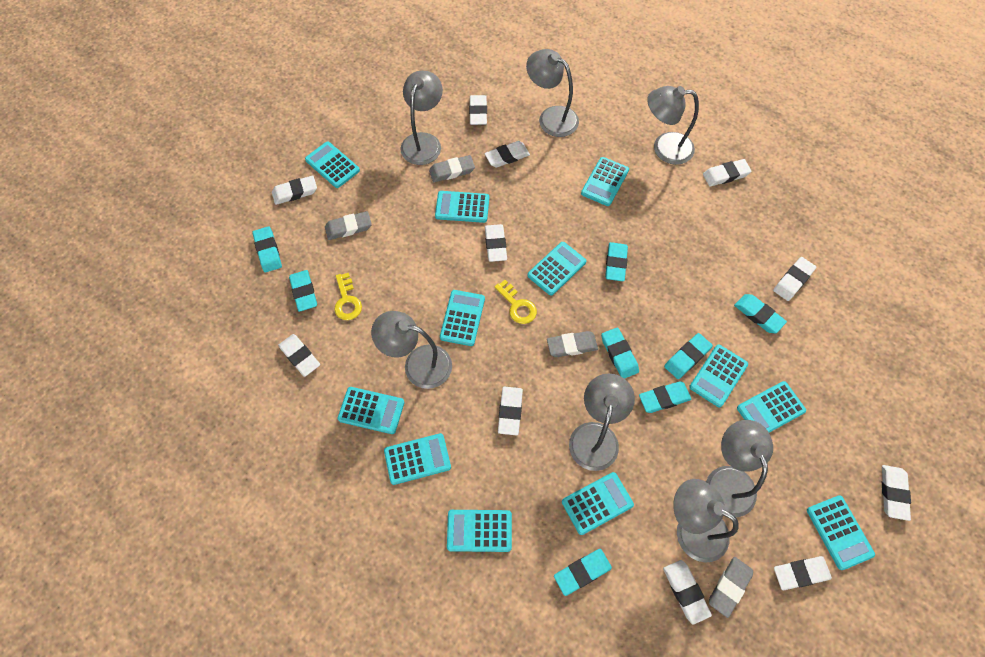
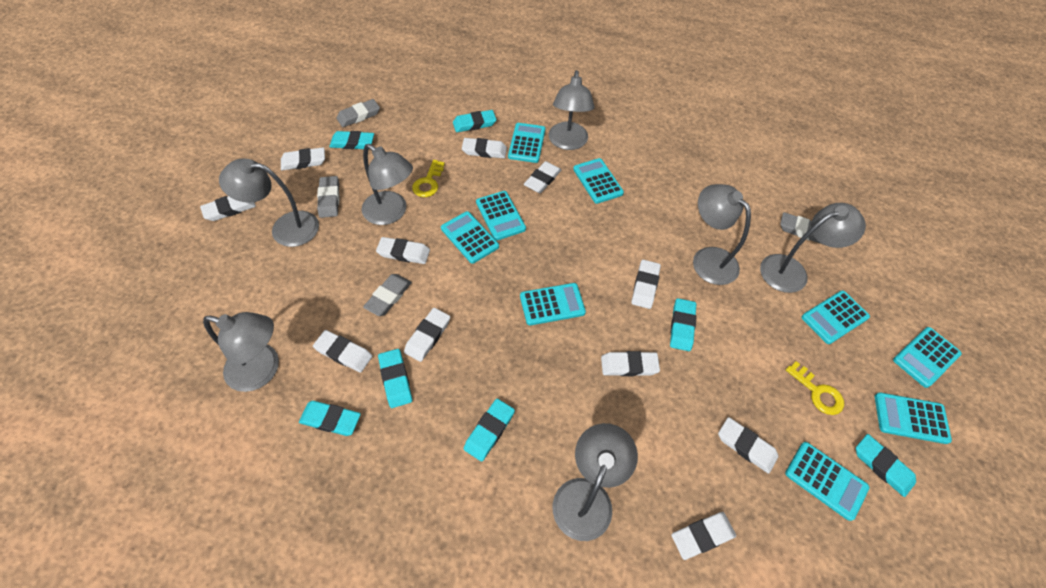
turquoise calculator: [305,141,360,188] [337,387,404,434] [384,433,451,485] [435,191,489,223] [440,290,485,346] [447,510,512,552] [527,242,586,296] [562,472,634,535] [581,157,629,206] [689,345,748,407] [737,381,806,433] [807,495,875,570] = 12 -> [441,211,499,264] [476,191,526,240] [508,123,545,163] [520,283,586,325] [573,158,624,204] [785,442,870,521] [802,291,870,344] [875,392,952,444] [893,327,962,388] = 9
turquoise eraser: [252,226,282,272] [289,270,317,312] [554,549,612,596] [601,327,639,379] [605,242,628,281] [639,381,691,413] [664,333,713,379] [734,294,787,333] = 8 -> [299,401,361,436] [329,131,374,149] [378,349,412,408] [453,110,497,132] [464,399,515,462] [670,298,697,351] [856,434,916,497] = 7

